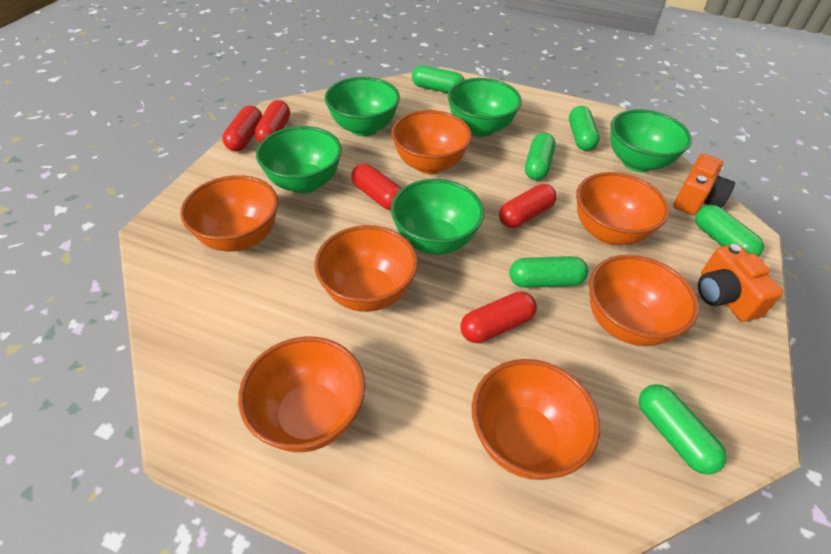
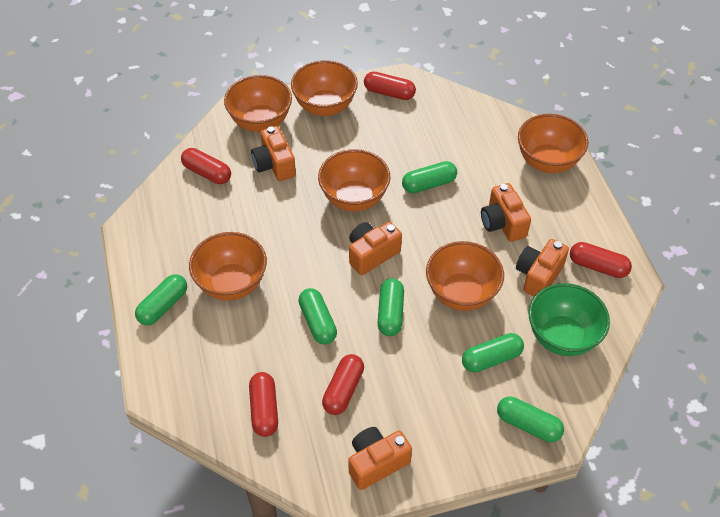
green bowl: [256,126,342,194] [325,77,400,137] [391,179,484,254] [448,78,522,137] [610,109,692,172] = 5 -> [529,283,610,356] = 1
orange bowl: [180,175,278,252] [238,337,365,452] [314,225,418,312] [391,110,472,174] [472,359,600,480] [576,172,669,245] [589,255,699,346] = 7 -> [189,232,267,301] [224,75,292,132] [291,60,358,116] [318,149,390,211] [426,241,504,311] [518,114,588,173] = 6
orange camera: [673,154,735,215] [698,244,783,322] = 2 -> [251,126,296,181] [348,427,412,490] [349,222,402,275] [481,183,531,242] [516,239,569,297] = 5

